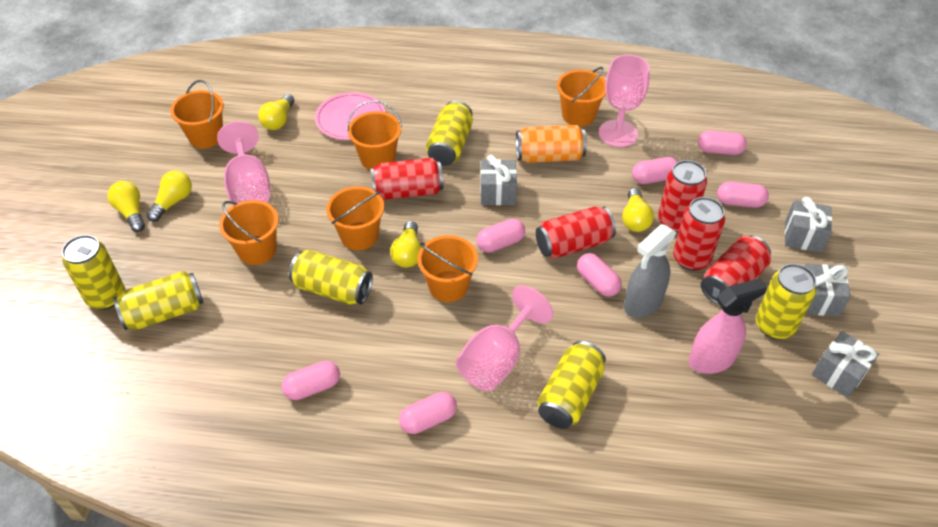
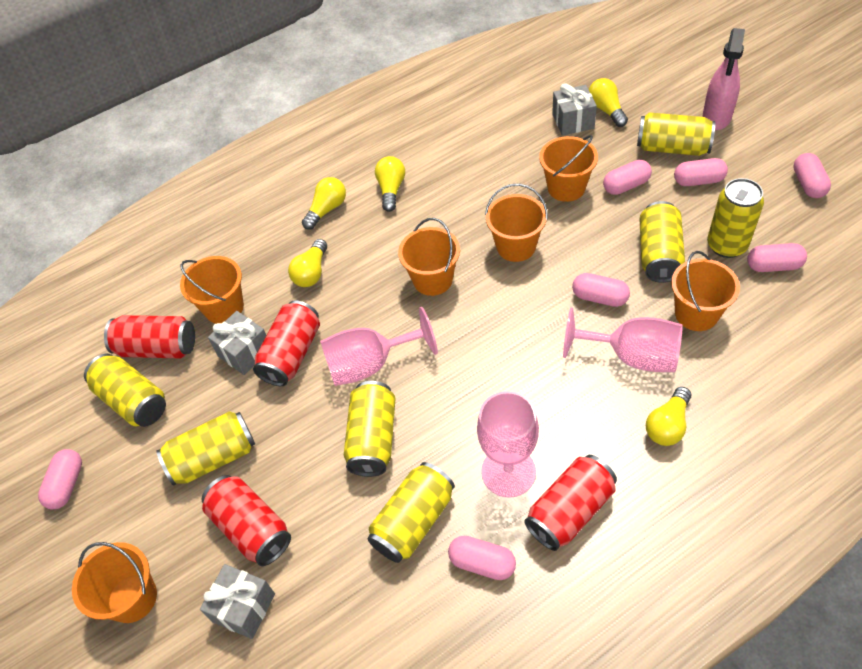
grey gift: [480,155,517,205] [785,197,832,252] [805,264,851,316] [812,331,879,398] = 4 -> [200,564,275,639] [208,311,266,375] [552,83,597,136] = 3
grey spray bottle: [624,224,676,318] = 1 -> none = 0
orange can: [516,125,587,163] = 1 -> none = 0
pink plate: [315,92,385,140] = 1 -> none = 0
red can: [370,158,443,200] [536,206,616,259] [658,160,707,233] [673,197,725,271] [701,236,771,305] = 5 -> [104,315,195,359] [201,475,291,566] [253,300,320,386] [524,455,617,551] = 4
yellow can: [62,235,125,310] [113,271,203,330] [289,250,373,304] [426,101,473,166] [537,341,606,429] [756,264,816,339] = 6 -> [84,354,166,427] [156,411,255,486] [344,381,396,477] [368,462,455,563] [637,112,715,156] [640,201,685,283] [707,178,764,258] = 7

